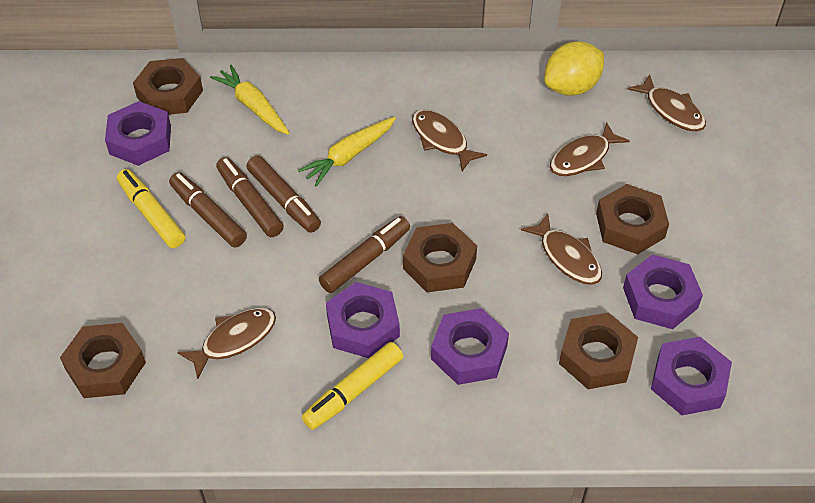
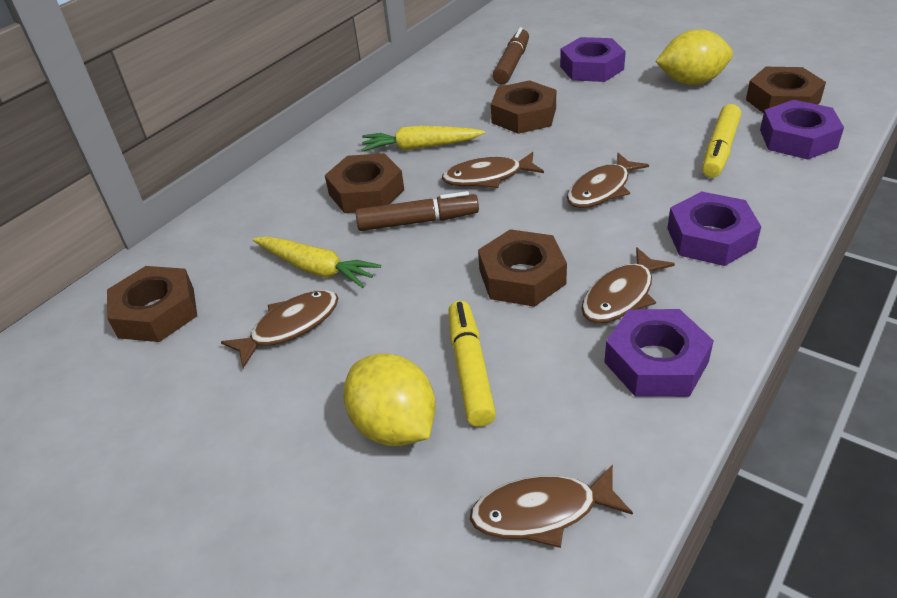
brown marker: [169,172,247,248] [216,157,284,237] [247,156,321,233] [319,216,410,293] = 4 -> [356,191,479,231] [493,27,529,84] = 2
purple nut: [105,101,171,166] [326,282,400,358] [431,308,509,385] [623,254,703,329] [651,337,732,415] = 5 -> [560,37,626,82] [604,309,714,397] [667,191,761,266] [760,100,844,159] = 4
yellow lemon: [544,41,604,96] = 1 -> [343,353,436,446] [655,29,733,85] = 2

